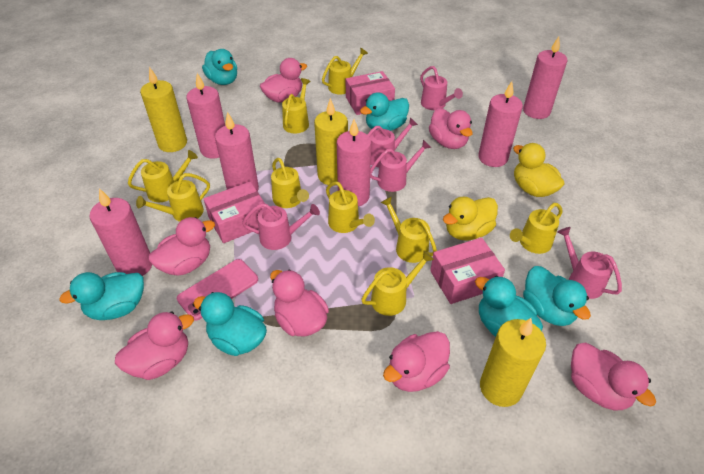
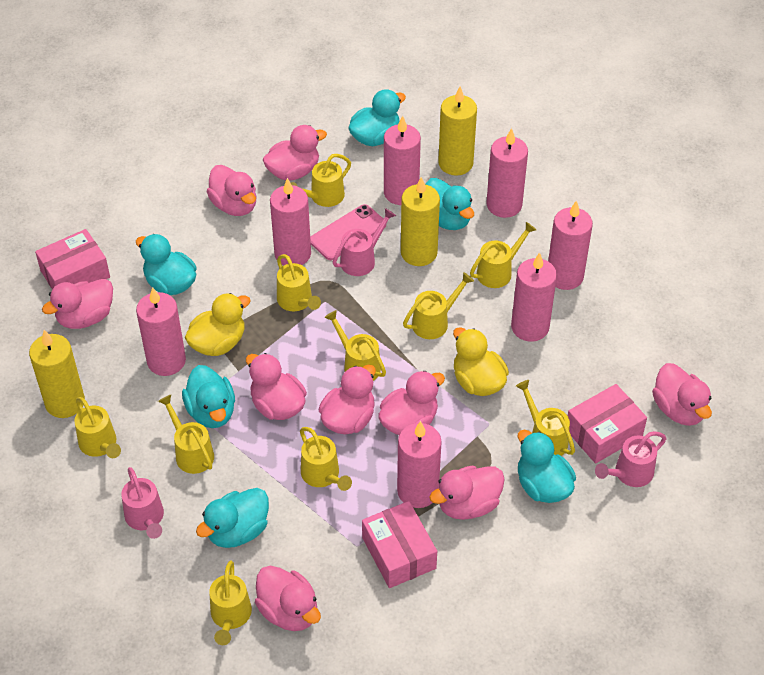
pink candle: [89,189,152,276] [186,73,225,159] [215,112,259,191] [337,119,371,206] [478,81,523,167] [523,37,567,119] = 6 -> [136,287,186,376] [270,178,311,266] [384,115,421,205] [397,421,442,508] [486,128,528,218] [511,252,557,342] [548,200,593,290] = 7
pink duck: [115,311,194,380] [148,217,215,276] [260,58,307,103] [270,270,329,337] [383,331,450,392] [429,108,473,149] [571,342,656,410] = 7 -> [42,279,113,329] [207,165,257,216] [246,353,307,420] [255,566,321,631] [263,125,327,181] [319,364,376,434] [379,371,445,435] [429,466,505,520] [652,363,712,426] = 9
pink watering can: [242,203,320,250] [367,117,418,167] [370,140,431,192] [420,66,463,110] [558,227,622,299] = 5 -> [121,467,164,539] [333,208,396,276] [595,431,666,487] = 3
yellow watering can: [128,150,198,202] [136,173,210,222] [271,158,309,208] [282,78,311,133] [322,48,368,94] [326,181,375,233] [361,251,434,316] [380,196,437,263] [510,203,562,254] = 9 -> [74,397,121,458] [158,395,214,474] [209,561,252,645] [277,254,321,311] [291,154,351,207] [300,427,352,491] [324,310,386,381] [403,272,474,339] [470,222,536,288] [516,380,575,456] = 10

